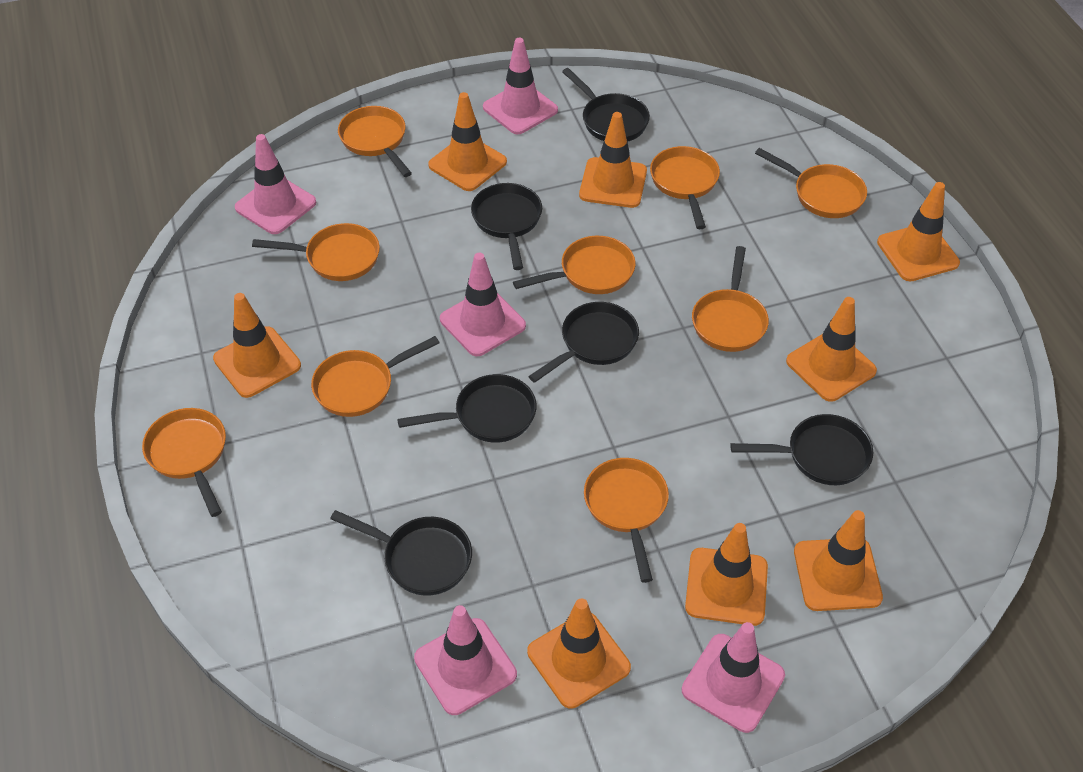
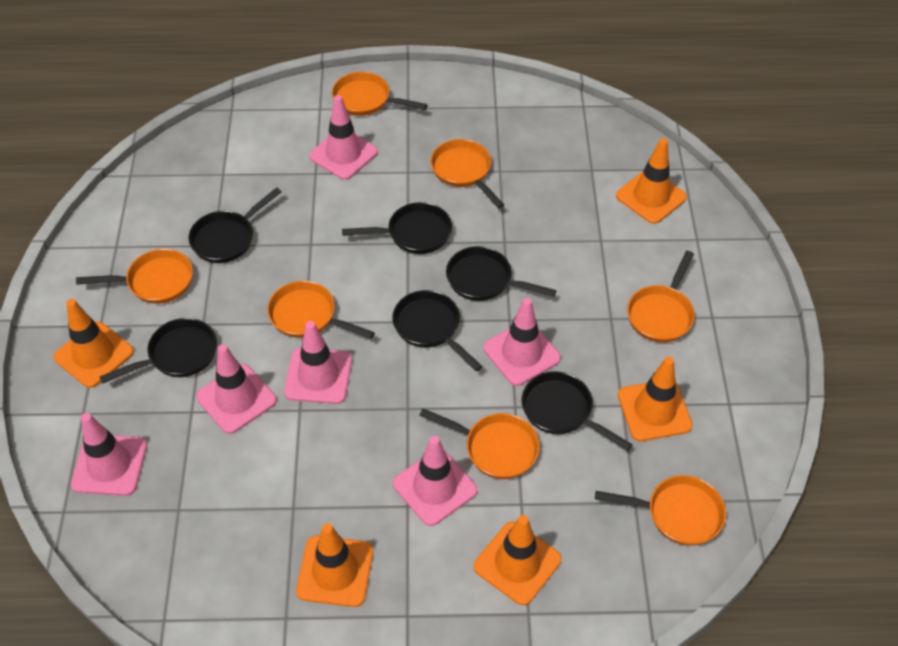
orange pan: [142,408,226,517] [252,223,380,281] [311,336,439,417] [338,106,412,177] [513,236,636,294] [584,458,669,583] [650,146,720,229] [692,246,769,352] [755,148,867,218] = 9 -> [76,249,193,304] [267,281,375,339] [332,72,428,116] [419,408,540,479] [431,139,504,208] [595,475,726,546] [627,251,695,343] = 7
orange traffic cone: [213,293,301,398] [428,92,507,191] [527,598,631,708] [579,112,647,208] [685,523,768,626] [786,297,877,402] [794,510,883,611] [877,182,960,281] = 8 -> [53,299,134,388] [296,523,373,607] [474,515,562,605] [616,138,687,224] [618,357,693,441] = 5
pink traffic cone: [235,134,316,234] [414,605,517,715] [440,253,526,356] [483,38,558,134] [682,622,785,733] = 5 -> [71,413,147,496] [196,344,277,434] [284,321,352,404] [309,95,378,180] [393,436,477,526] [483,298,561,386] = 6

